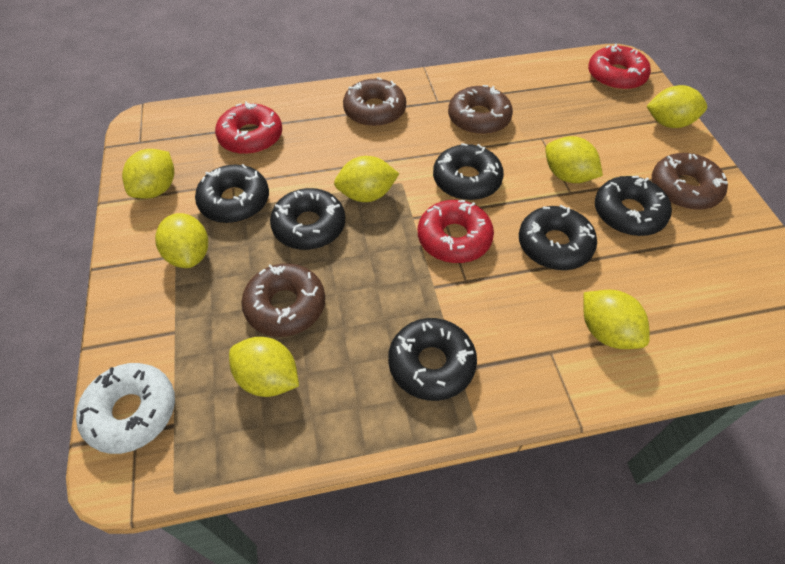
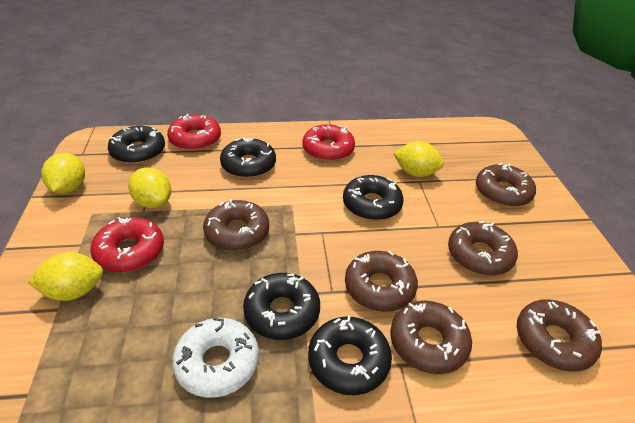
black donut: [195,164,269,223] [270,188,345,250] [388,318,477,401] [433,143,504,200] [519,205,597,270] [595,176,672,236] = 6 -> [108,126,165,164] [220,137,276,178] [243,273,320,340] [308,316,392,395] [343,175,404,220] = 5
brown donut: [241,263,325,337] [343,77,406,127] [448,85,513,135] [652,153,728,210] = 4 -> [203,199,269,251] [345,251,418,312] [390,301,472,374] [448,221,518,276] [476,163,536,207] [517,299,602,372] = 6
yellow lemon: [122,149,174,199] [155,213,208,268] [229,337,299,397] [334,156,399,202] [545,136,603,183] [583,290,650,349] [646,85,707,128] = 7 -> [28,252,103,301] [41,153,85,194] [128,167,171,208] [393,141,444,177] = 4

